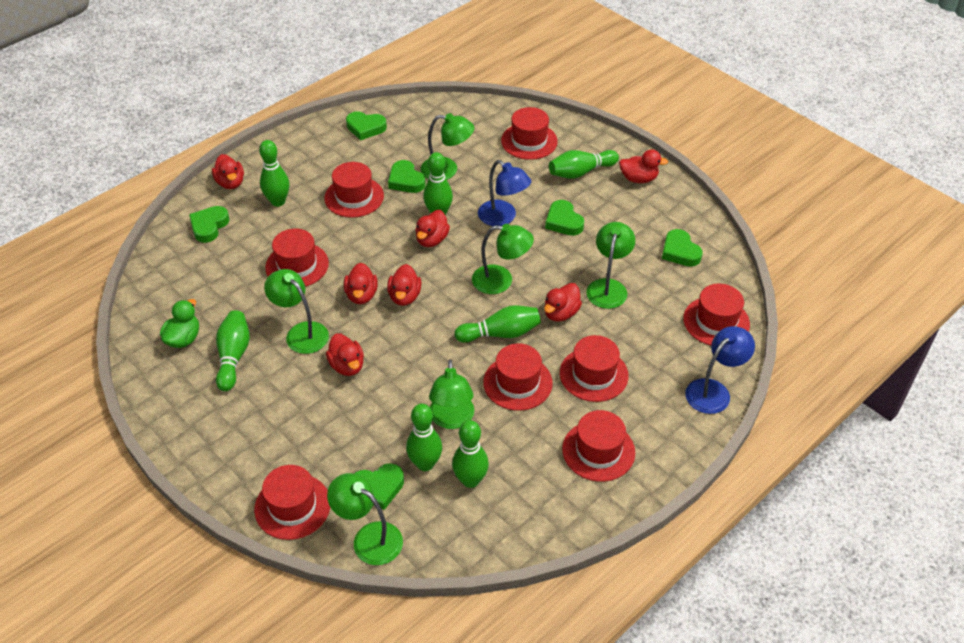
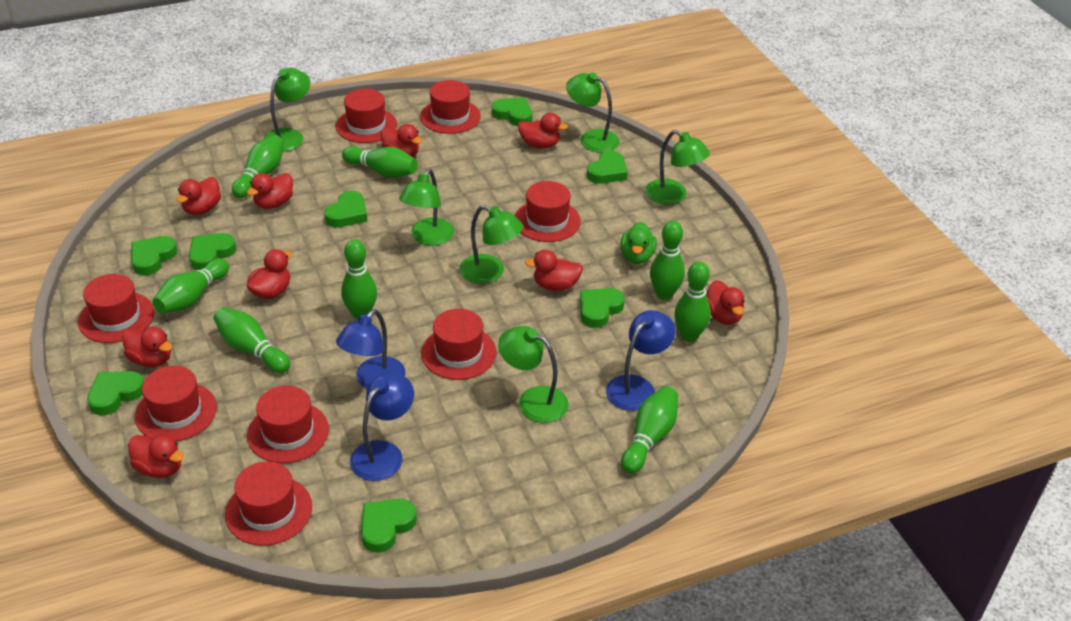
blue lamp: [478,160,531,226] [685,326,755,414] = 2 -> [336,309,405,389] [350,373,414,481] [606,310,675,411] = 3
green bowling pin: [216,310,250,391] [259,140,290,207] [406,404,442,471] [423,152,453,216] [452,420,489,488] [455,305,541,343] [549,150,619,179] = 7 -> [153,259,229,313] [214,307,290,373] [232,135,284,198] [341,239,377,320] [342,146,418,178] [621,386,678,474] [650,221,685,300] [674,262,711,342] = 8
green heart: [189,206,230,243] [346,112,387,140] [354,463,404,510] [388,160,425,193] [545,200,584,236] [662,229,703,267] = 6 -> [87,371,144,415] [131,236,177,275] [189,233,236,270] [324,191,367,227] [361,499,417,553] [492,97,532,126] [580,288,625,328] [587,150,628,184] = 8
red duck: [212,154,244,189] [326,333,364,376] [344,263,378,304] [387,264,421,306] [415,210,450,247] [544,283,582,322] [619,149,668,183] = 7 -> [123,327,172,367] [128,435,184,478] [176,177,221,215] [247,173,293,209] [247,249,292,299] [381,124,422,157] [518,113,568,148] [525,249,583,291] [706,280,744,325] = 9

